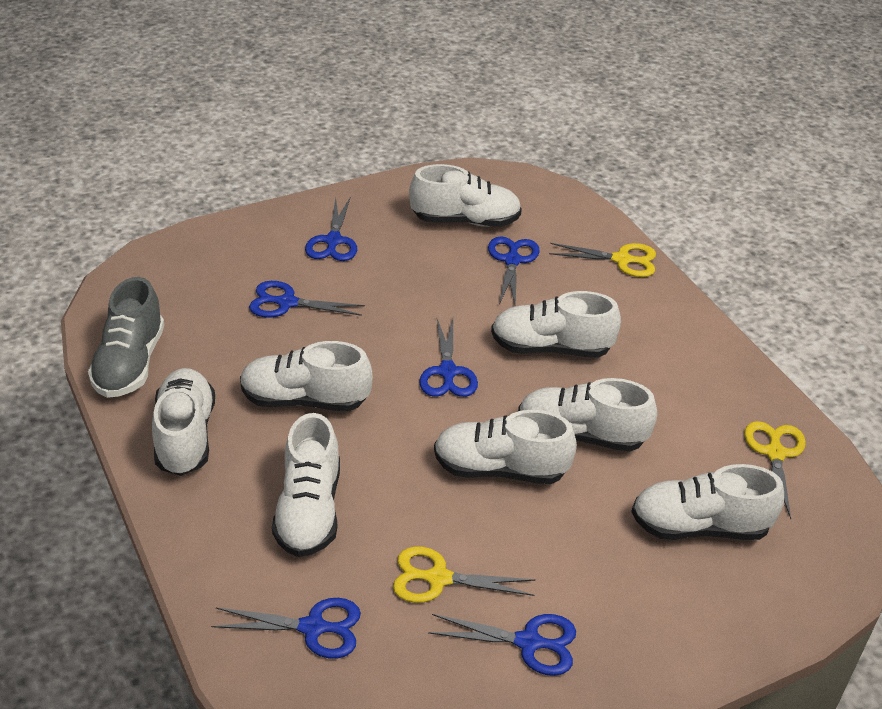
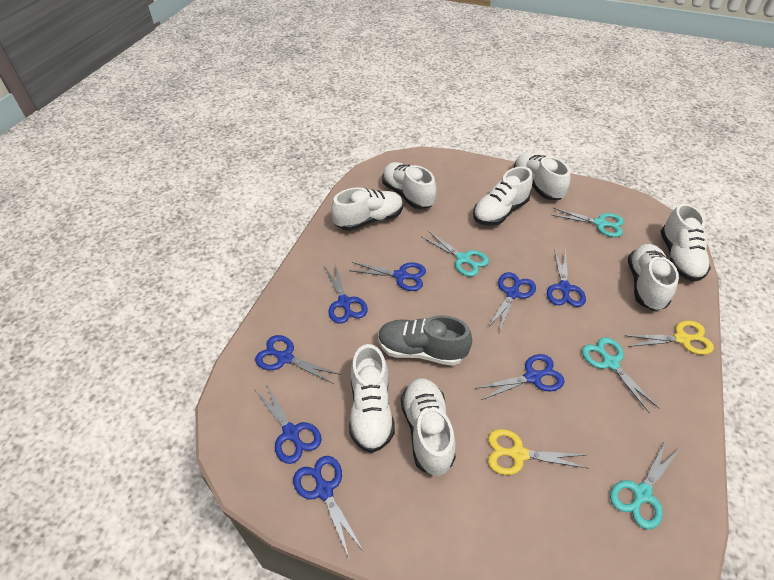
blue scissors: [211,598,361,658] [249,281,365,318] [305,198,357,261] [419,319,478,397] [428,614,576,676] [488,237,540,304] = 6 -> [255,335,340,384] [255,383,322,464] [293,456,364,558] [324,265,368,324] [349,262,426,291] [475,354,565,400] [487,272,536,332] [547,249,586,307] = 8
turquoise scissors: none = 0 -> [422,231,489,276] [552,208,624,237] [582,337,659,413] [610,440,679,529] = 4
yellow scissors: [393,546,535,603] [549,243,656,277] [744,421,806,519] = 3 -> [488,429,589,475] [624,321,714,355] = 2

